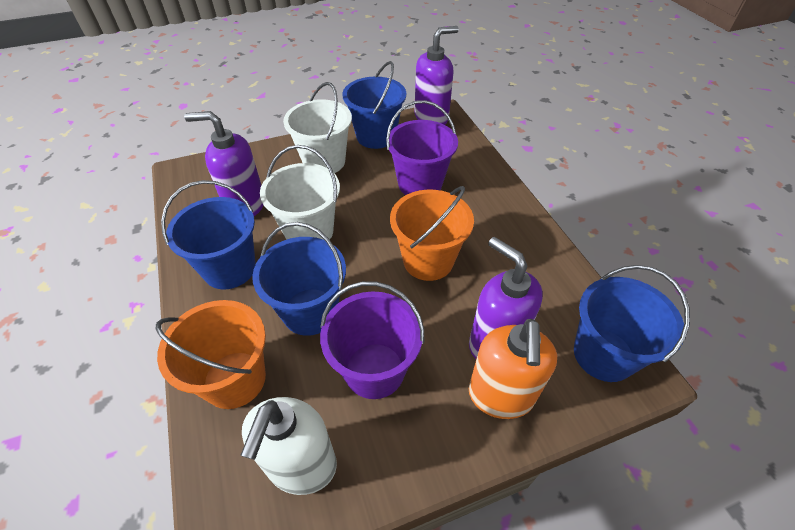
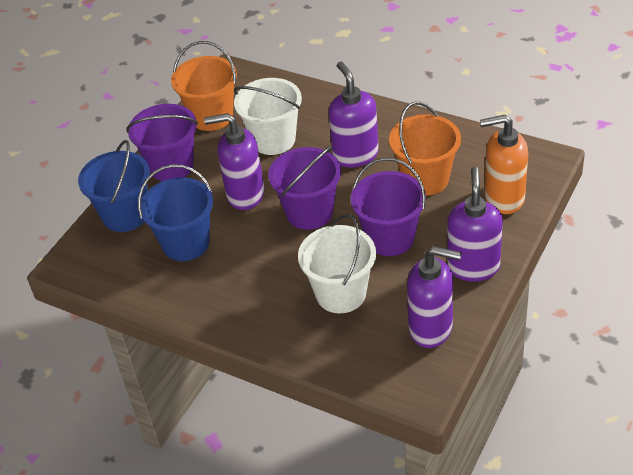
blue bucket: [161,180,256,289] [252,222,346,336] [342,61,406,149] [574,265,690,382] = 4 -> [78,140,150,232] [138,164,213,261] = 2
purple bucket: [320,281,424,399] [386,100,458,195] = 2 -> [126,104,198,181] [269,145,341,230] [351,157,426,256] = 3
purple soap dispenser: [184,111,264,216] [415,26,459,125] [469,237,543,359] = 3 -> [204,113,264,210] [329,61,379,168] [407,246,462,348] [447,167,503,282] = 4
white soap dispenser: [240,397,337,495] = 1 -> none = 0

